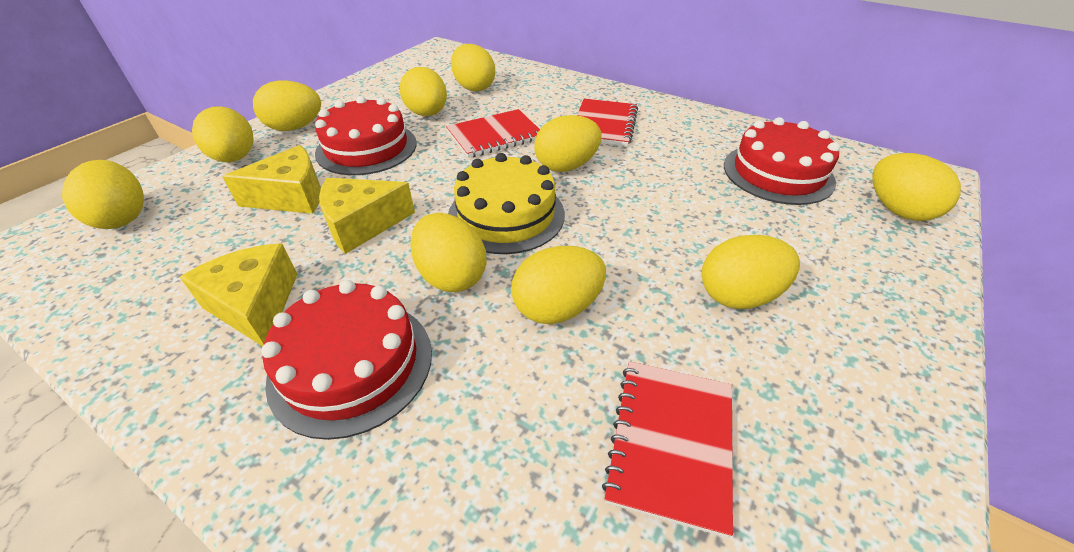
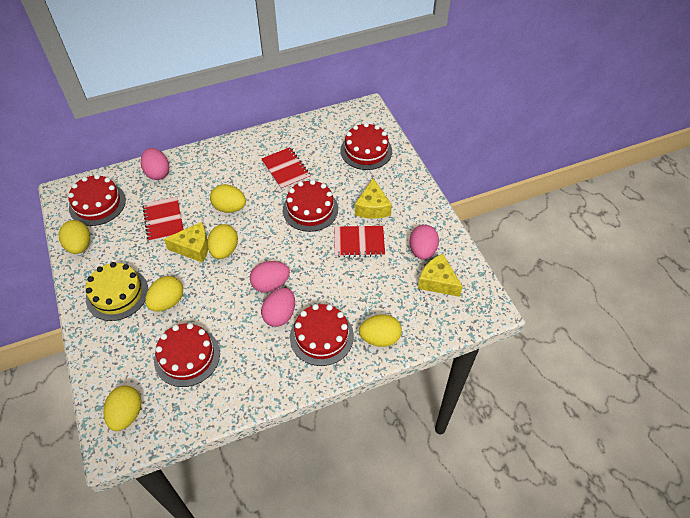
pink egg: none = 0 -> [141,148,169,180] [250,261,290,293] [261,288,295,327] [409,225,439,260] = 4
red cake: [261,280,432,440] [315,96,417,175] [724,117,840,205] = 3 -> [68,174,126,226] [154,323,220,387] [283,180,338,232] [290,304,354,366] [340,123,392,170] = 5
yellow egg: [62,160,144,229] [192,106,254,162] [253,81,321,131] [400,67,447,116] [410,213,487,292] [451,44,495,91] [511,246,606,324] [535,115,602,172] [702,235,800,309] [872,153,961,221] = 10 -> [58,220,90,254] [104,386,142,431] [145,276,183,311] [207,224,238,259] [210,184,246,213] [359,314,402,347] = 6

